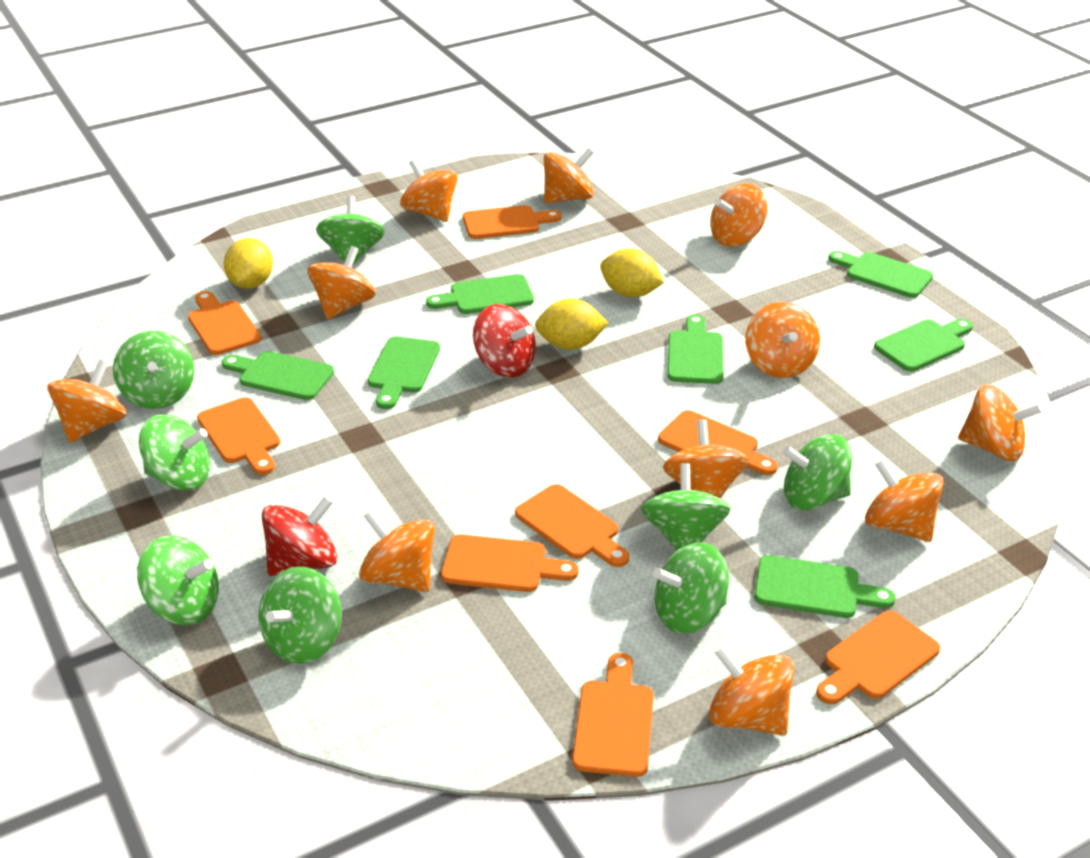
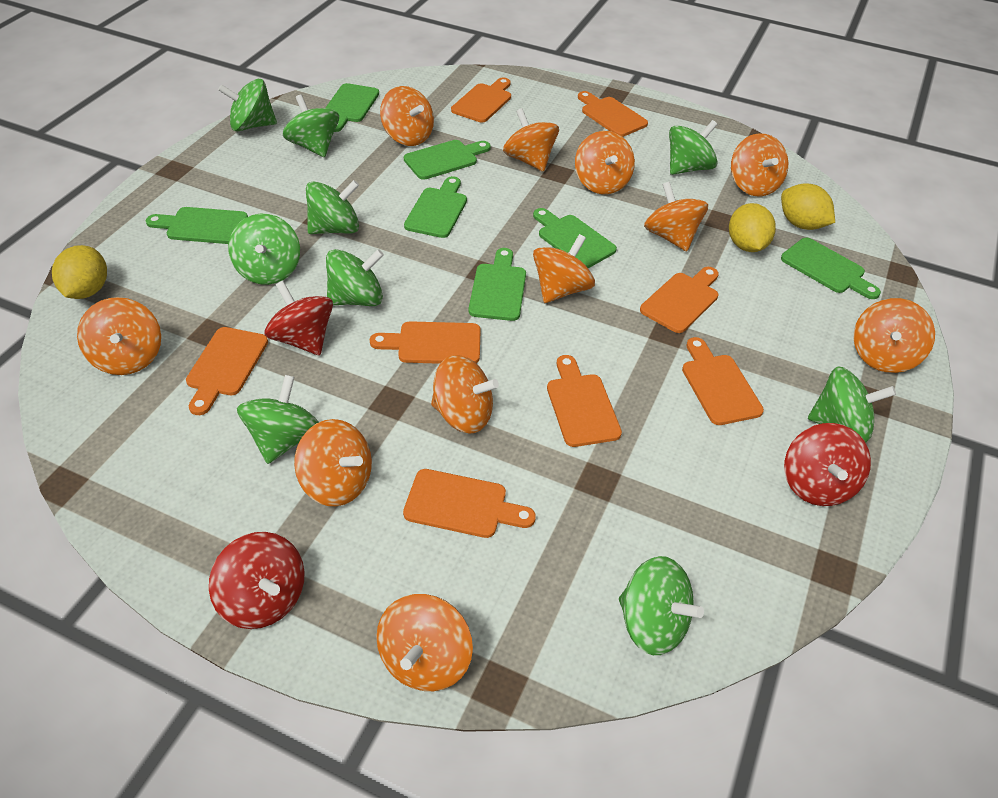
green spinning top: [113,331,194,409] [137,536,219,625] [139,414,210,491] [258,567,342,664] [316,196,385,266] [641,463,730,550] [653,542,729,634] [782,434,852,510] = 8 -> [218,79,277,132] [228,214,300,285] [237,375,319,464] [283,95,339,157] [306,180,359,234] [326,249,384,306] [619,556,704,655] [669,120,718,175] [808,366,896,443] = 9
red spinning top: [262,496,337,576] [473,304,536,377] = 2 -> [209,532,305,629] [264,281,333,355] [784,423,871,506] = 3

